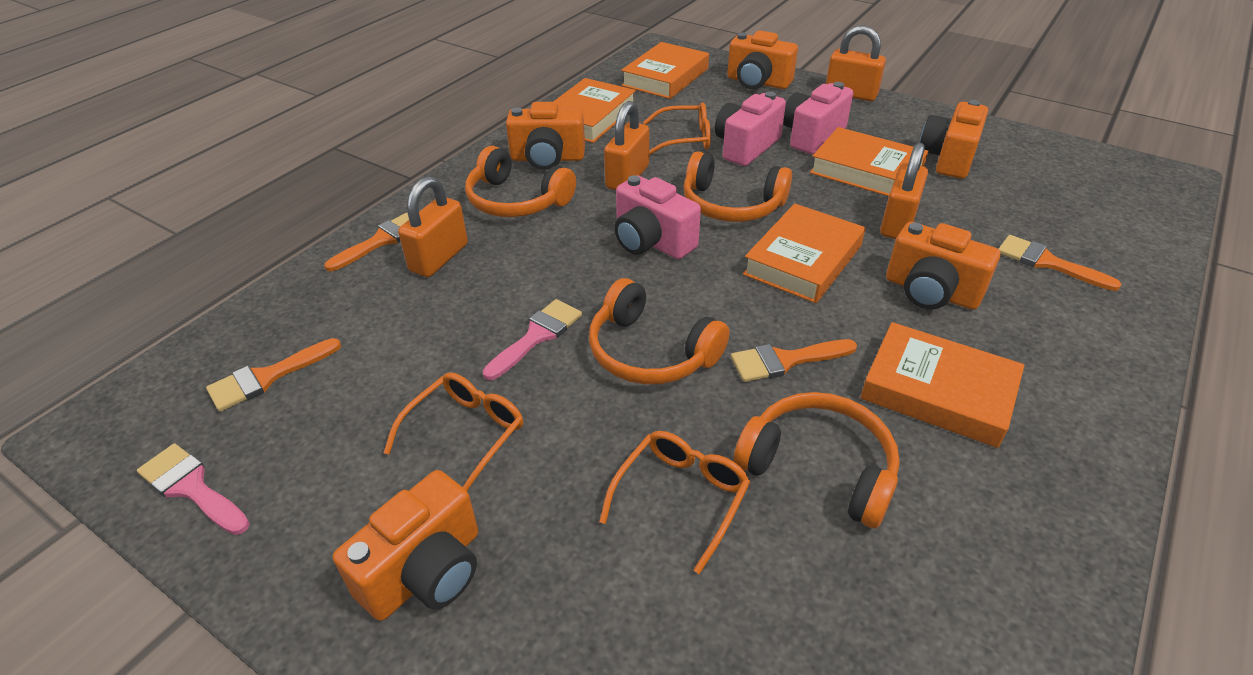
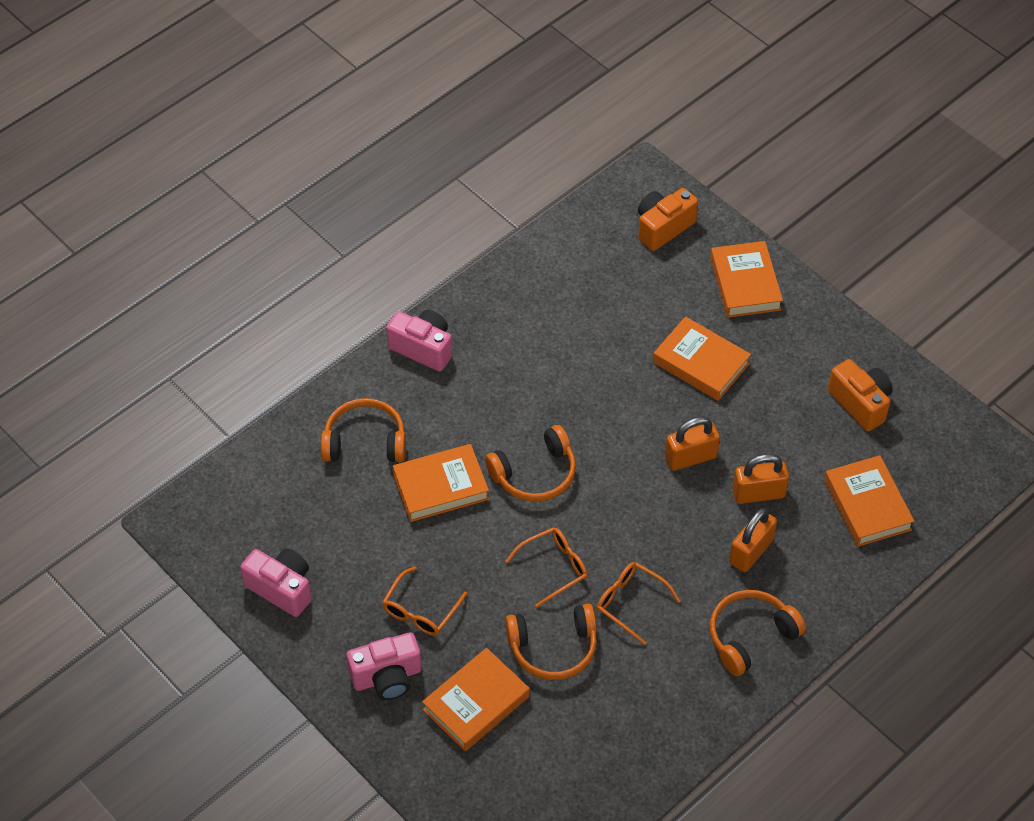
orange brush: [206,338,341,412] [324,213,409,271] [731,339,857,382] [998,235,1121,291] = 4 -> none = 0
orange camera: [333,470,478,621] [506,102,585,170] [727,30,798,89] [886,222,1001,310] [920,100,988,179] = 5 -> [638,188,698,251] [828,359,893,431] = 2
orange padlock: [398,176,468,277] [604,101,649,190] [826,25,886,101] [880,142,928,239] = 4 -> [665,416,720,471] [729,508,777,572] [732,454,789,504] = 3
pink brush: [137,443,250,535] [483,299,582,380] = 2 -> none = 0

